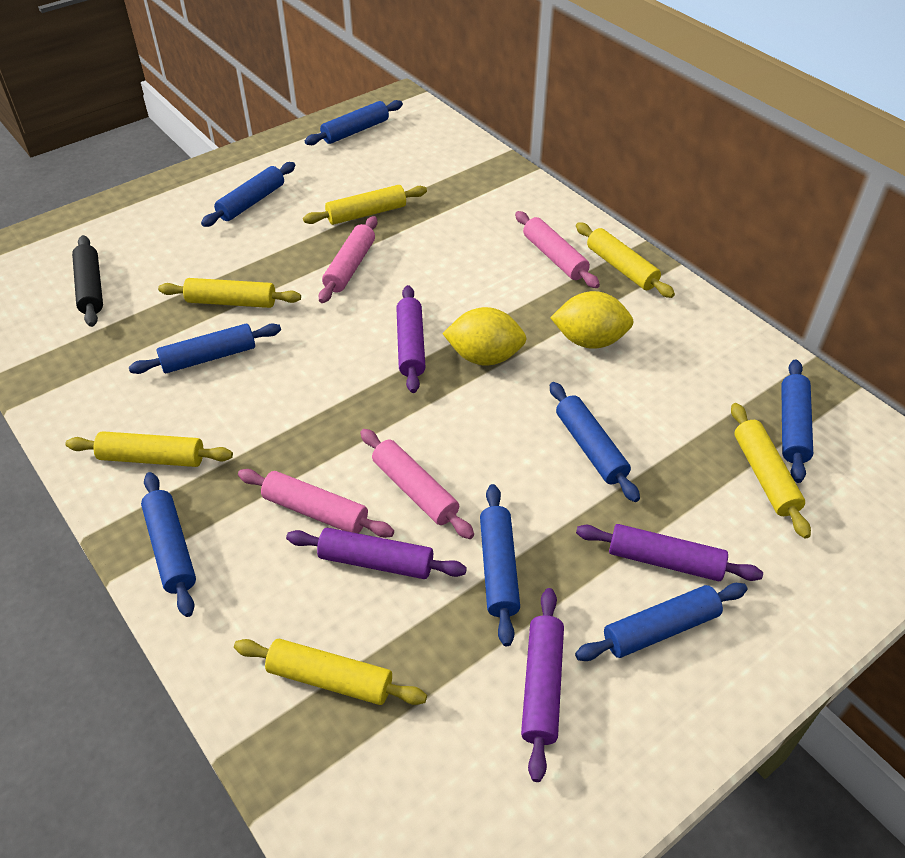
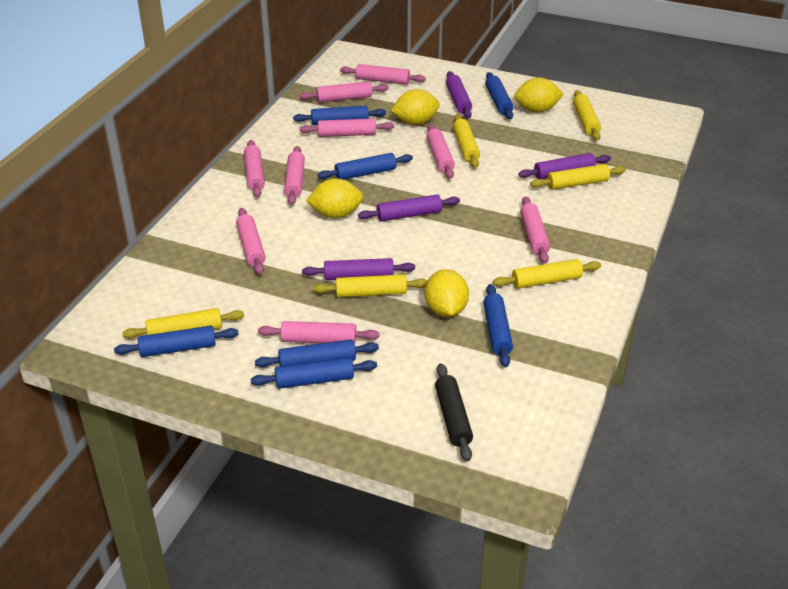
blue rolling pin: [129,324,281,374] [141,472,196,617] [201,162,295,227] [305,100,403,145] [480,484,520,646] [550,382,640,502] [575,583,747,661] [781,359,813,483] = 8 -> [114,326,239,357] [251,357,377,389] [255,339,379,367] [293,106,386,125] [317,153,413,180] [483,284,513,367] [485,72,513,119] = 7
pink rolling pin: [238,469,394,538] [319,216,377,303] [360,429,474,539] [515,211,600,288] = 4 -> [236,208,266,274] [244,140,265,197] [258,321,379,344] [284,146,305,205] [299,118,394,137] [300,82,389,102] [340,64,426,85] [426,124,455,179] [520,196,550,263] = 9
yellow lemon: [442,307,527,365] [550,291,634,349] = 2 -> [306,178,363,218] [391,89,440,125] [425,269,469,317] [514,77,564,113] = 4

